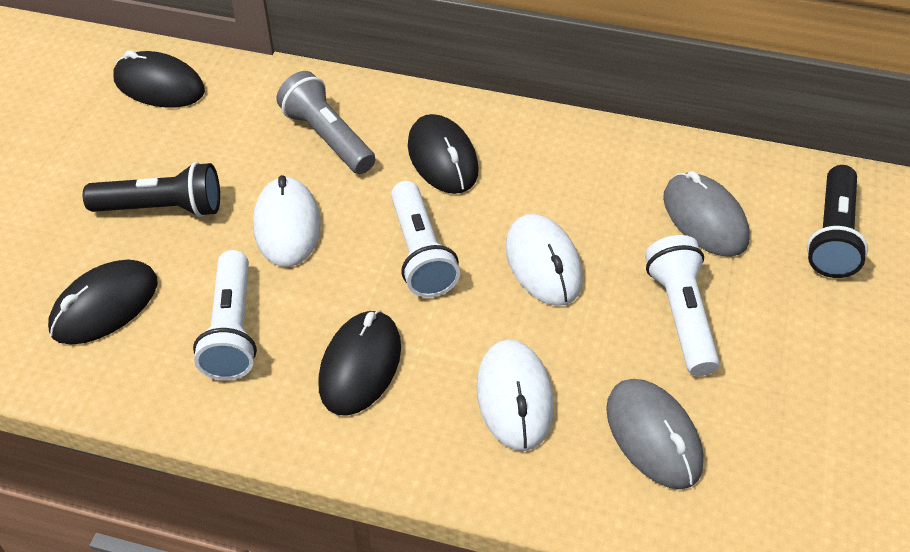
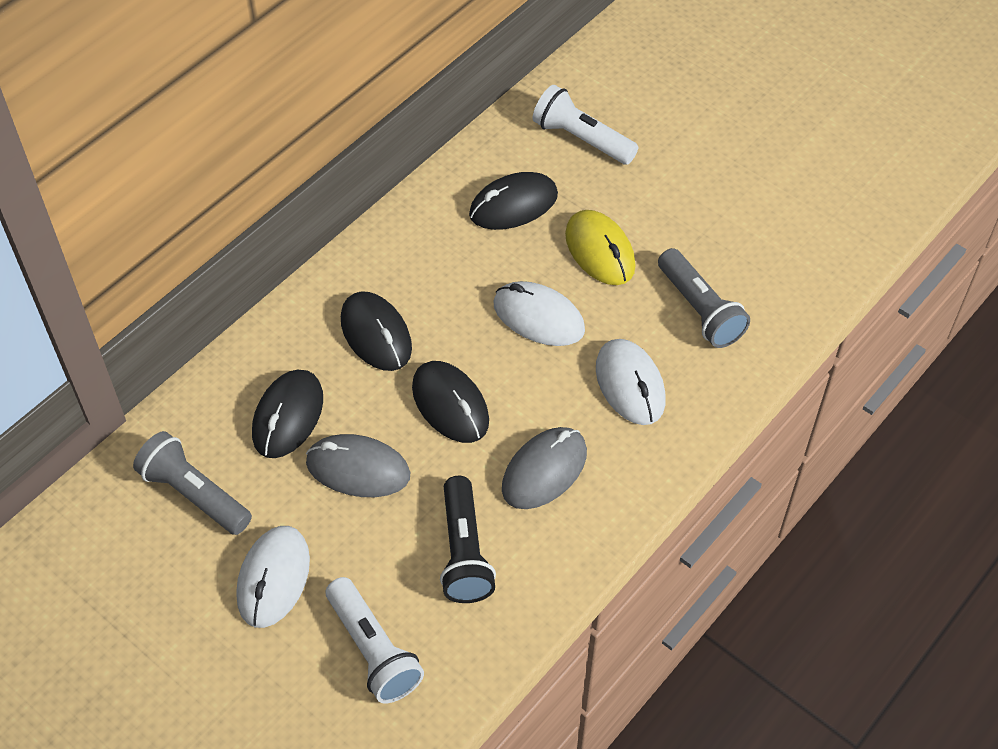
black flashlight: [83,162,220,217] [807,165,868,278] = 2 -> [440,476,496,603] = 1
grey flashlight: [276,71,375,174] = 1 -> [133,431,252,535] [658,248,750,348] = 2
white flashlight: [193,250,257,380] [391,181,460,298] [645,235,720,376] = 3 -> [326,577,424,704] [532,85,638,165] = 2
yellow mouse: none = 0 -> [565,210,636,285] = 1

